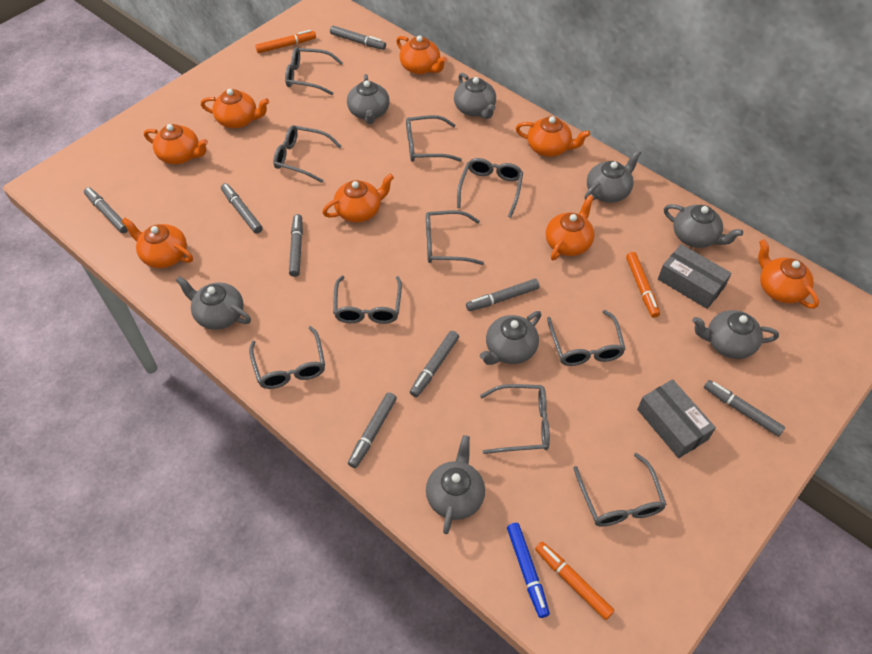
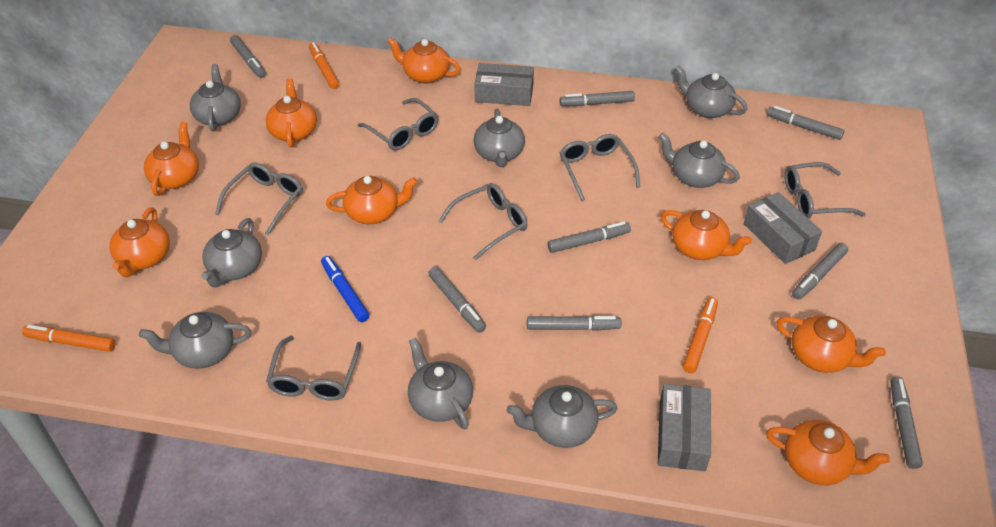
grey box: [637,379,716,458] [658,244,732,309] = 2 -> [474,63,534,106] [658,384,711,471] [744,192,822,264] = 3
grey glasses: [249,326,325,389] [273,125,342,183] [285,47,343,95] [333,276,402,324] [406,115,462,162] [426,210,484,265] [457,158,523,218] [480,384,550,454] [547,310,626,366] [573,453,667,527] = 10 -> [215,163,303,235] [266,336,361,401] [358,98,439,150] [439,183,528,260] [560,134,640,201] [785,162,865,219] = 6

